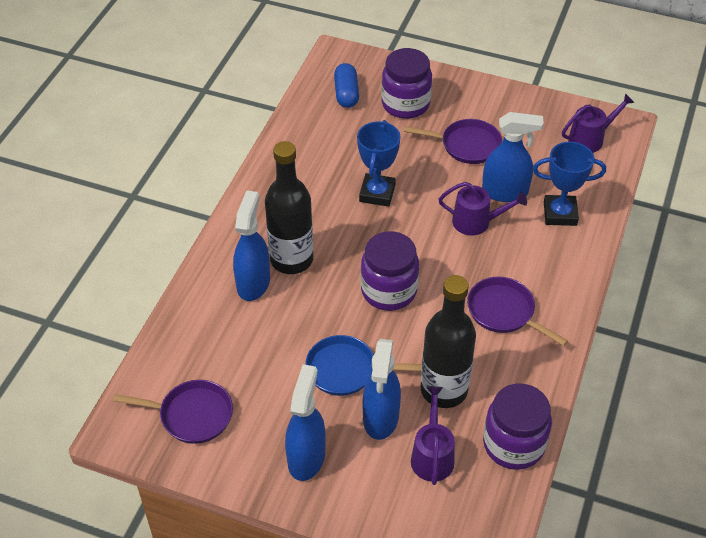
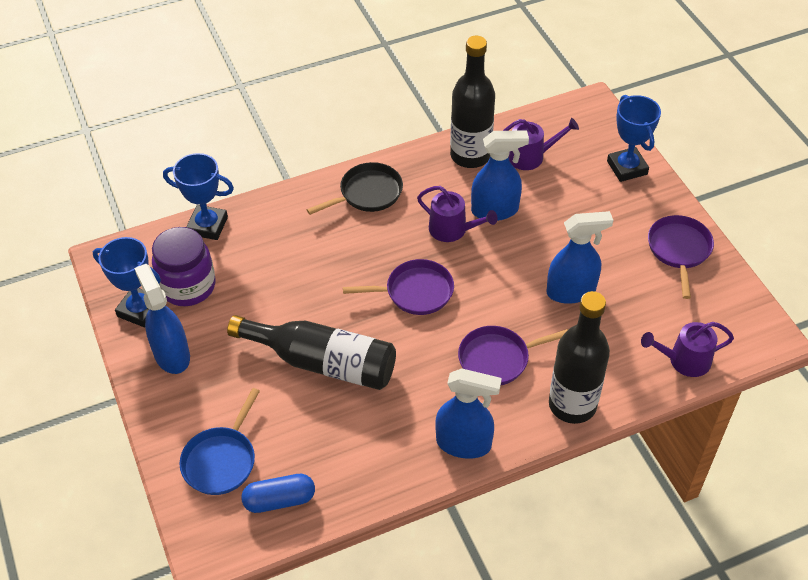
black bottle: [265,141,313,274] [421,275,476,408] = 2 -> [227,315,396,390] [450,36,495,168] [549,291,610,424] = 3
black pan: none = 0 -> [307,162,403,215] = 1
blue trophy: [357,120,400,207] [533,142,606,226] = 2 -> [93,237,161,328] [163,153,234,240] [607,95,661,182] = 3
purple jar: [361,231,419,311] [381,48,432,119] [483,383,552,470] = 3 -> [152,227,216,306] = 1

